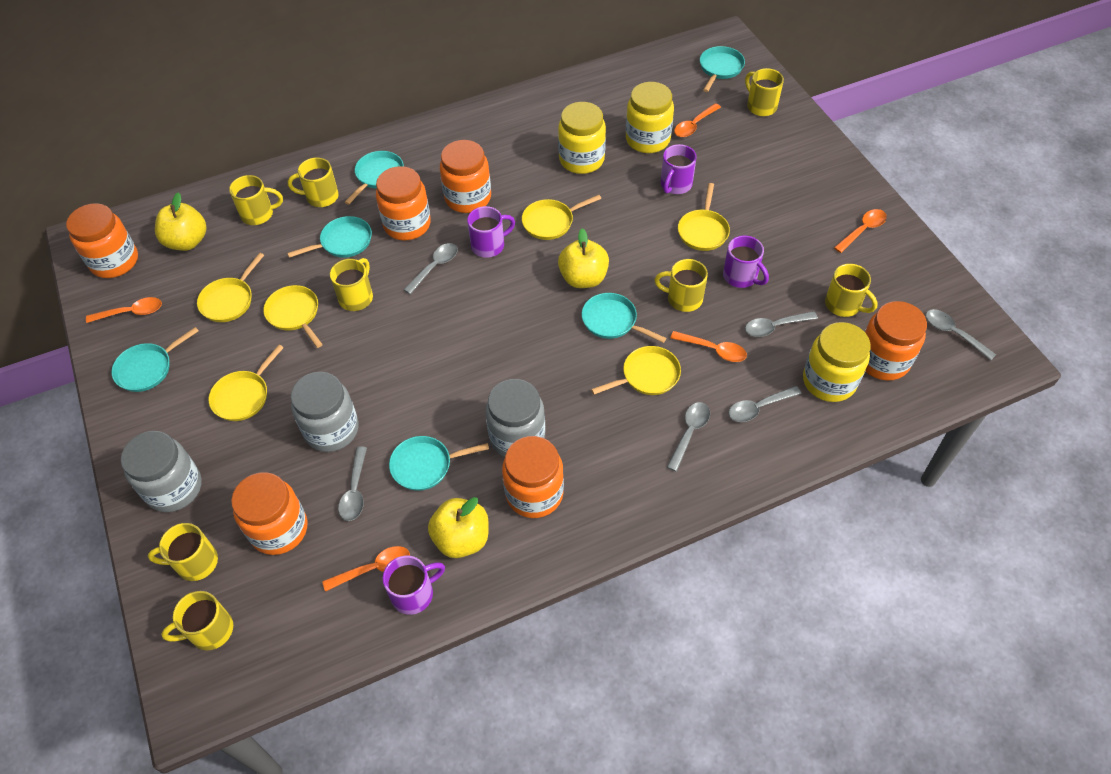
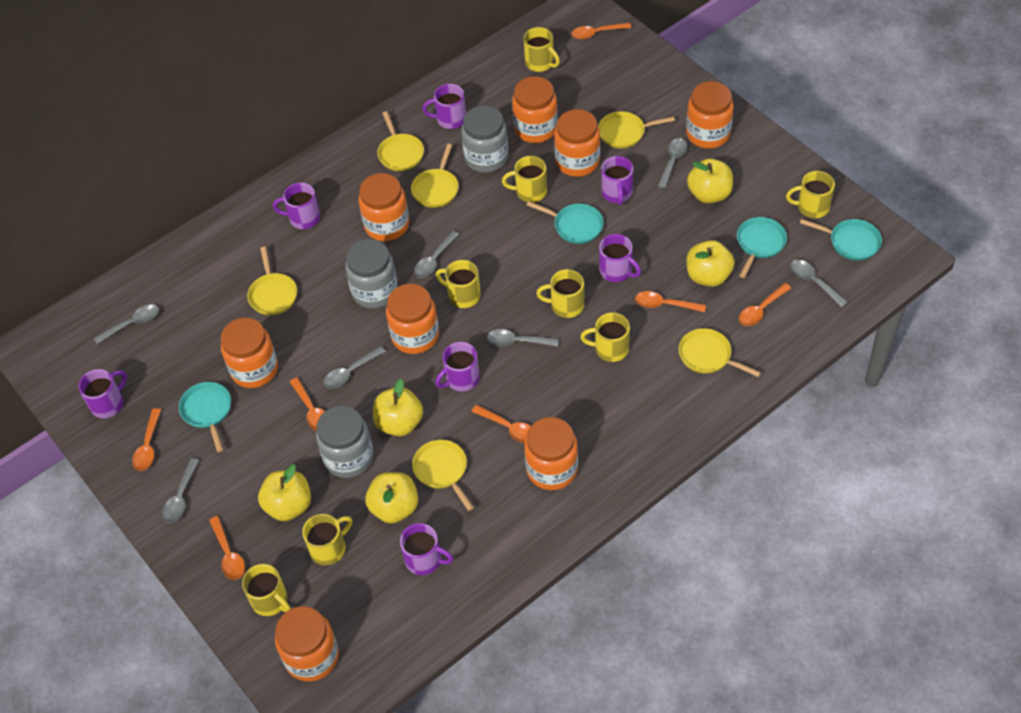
grey spoon: [338,447,367,521] [404,243,458,294] [667,402,710,472] [728,386,801,422] [745,311,818,337] [926,309,996,360] = 6 -> [94,304,159,344] [162,458,199,523] [324,346,386,389] [414,231,459,278] [487,329,559,347] [657,138,688,189] [790,260,848,307] = 7
orange jar: [66,203,138,278] [231,472,308,555] [376,166,431,240] [440,140,491,213] [502,436,564,518] [865,301,927,381] = 6 -> [221,318,278,388] [275,606,339,682] [359,173,409,241] [386,284,439,354] [512,76,558,143] [524,417,578,490] [554,109,600,177] [686,81,734,149] = 8
orange spoon: [86,297,162,323] [322,546,410,592] [670,331,747,362] [674,103,721,137] [834,209,887,253] = 5 -> [132,408,161,471] [209,516,245,580] [290,378,325,431] [471,405,531,443] [571,23,632,40] [635,291,706,312] [739,283,791,326] = 7
purple mug: [383,556,445,615] [467,206,515,258] [661,144,697,194] [723,236,769,288] = 4 -> [78,369,127,418] [273,183,320,229] [400,523,453,575] [422,84,466,129] [435,342,480,391] [599,234,641,282] [601,156,633,205] = 7
turquoise pan: [111,327,199,392] [287,216,372,258] [345,151,404,205] [389,436,489,491] [582,293,666,343] [700,46,745,92] = 6 -> [179,382,231,452] [527,201,604,244] [737,217,787,278] [800,219,882,260] = 4
yellow apple: [155,192,207,251] [428,497,489,558] [558,228,609,288] = 3 -> [258,464,311,521] [365,472,418,524] [373,379,423,436] [686,240,735,287] [687,159,733,203] = 5
yellow jar: [558,102,606,174] [626,82,674,153] [803,322,871,402] = 3 -> none = 0

